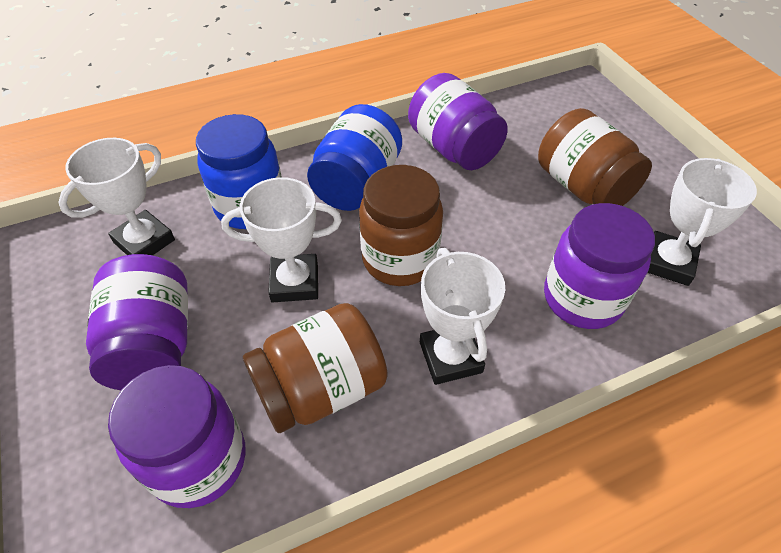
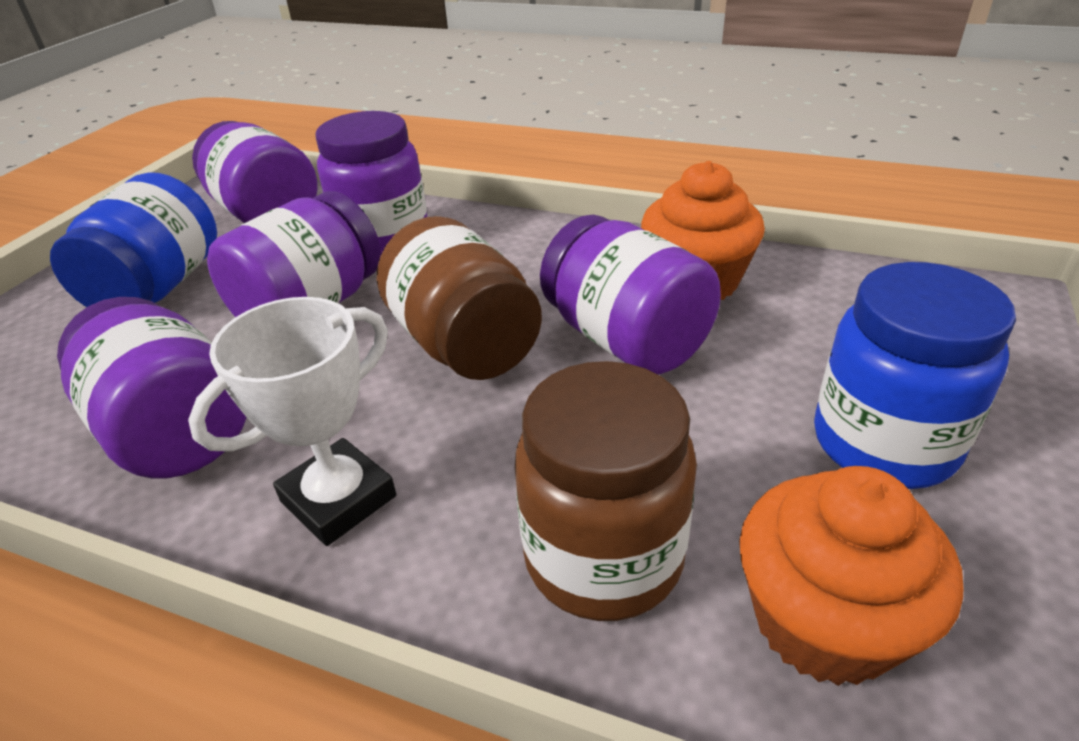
brown jar: [243,303,387,433] [359,165,443,286] [538,108,652,206] = 3 -> [377,216,542,380] [515,361,697,621] = 2
orange cupcake: none = 0 -> [641,161,765,300] [739,466,963,686] = 2
purple jar: [86,254,188,390] [108,365,246,508] [408,73,508,170] [544,203,655,329] = 4 -> [57,297,247,479] [192,121,318,223] [207,191,381,317] [316,111,427,254] [540,215,721,375] = 5
white trophy: [58,138,175,255] [221,177,342,302] [420,248,505,385] [648,158,757,286] = 4 -> [188,297,396,546] = 1

